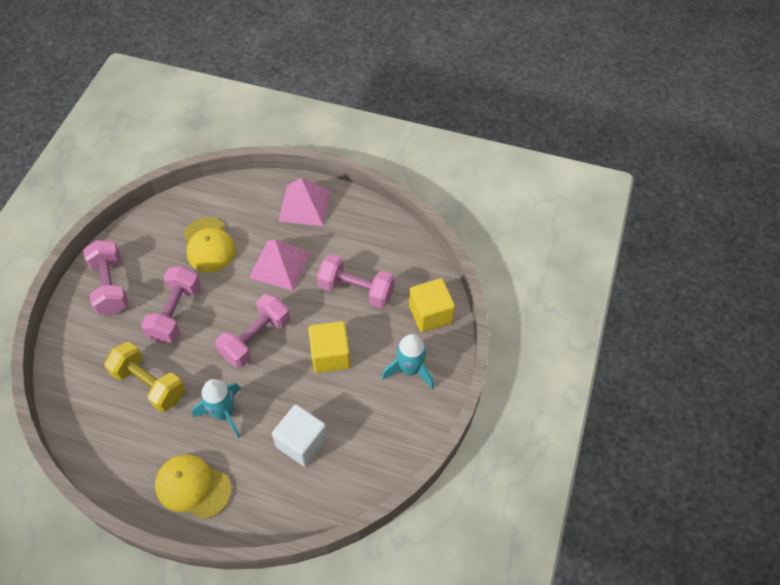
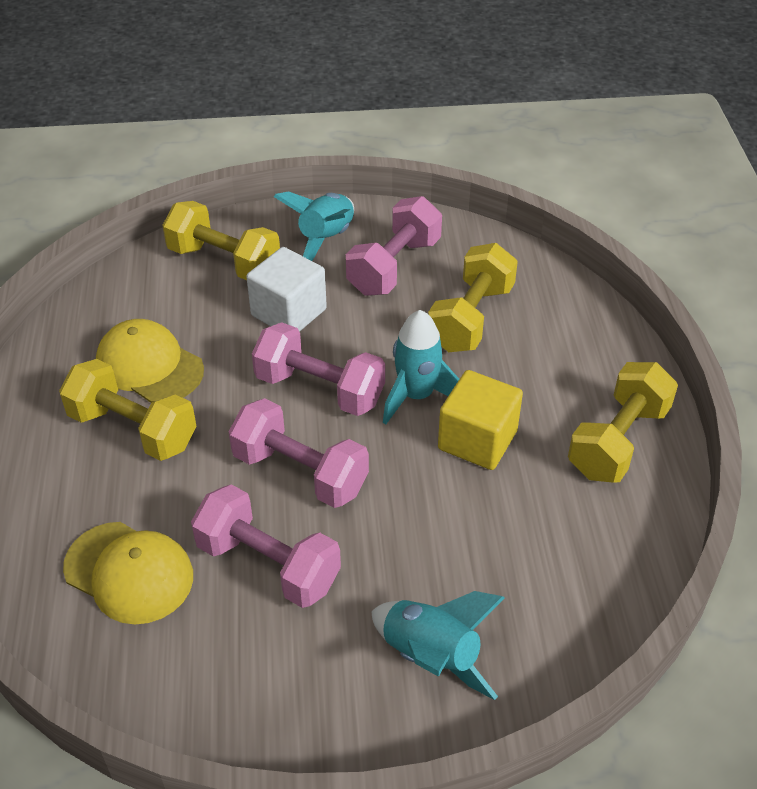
pink pyramid: [249,239,310,291] [278,178,331,226] = 2 -> none = 0
turquoise rocket: [192,379,241,438] [382,334,434,389] = 2 -> [274,191,354,261] [371,591,505,700] [383,310,459,424] = 3
yellow cube: [308,321,351,373] [409,278,455,332] = 2 -> [438,370,523,470] = 1
yellow dumbbell: [104,342,185,412] = 1 -> [59,359,197,461] [162,201,280,280] [428,243,518,352] [568,362,678,483] = 4

